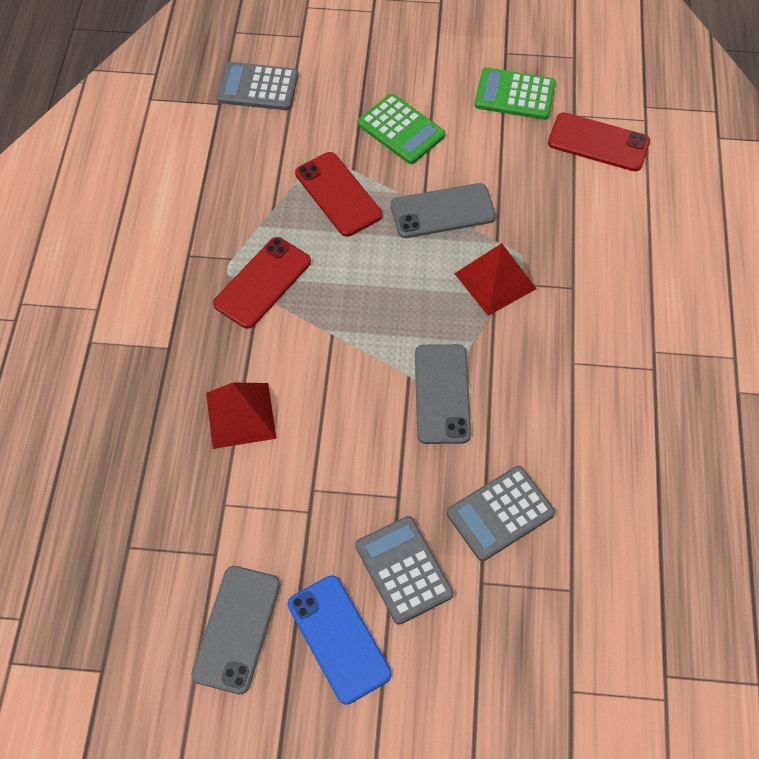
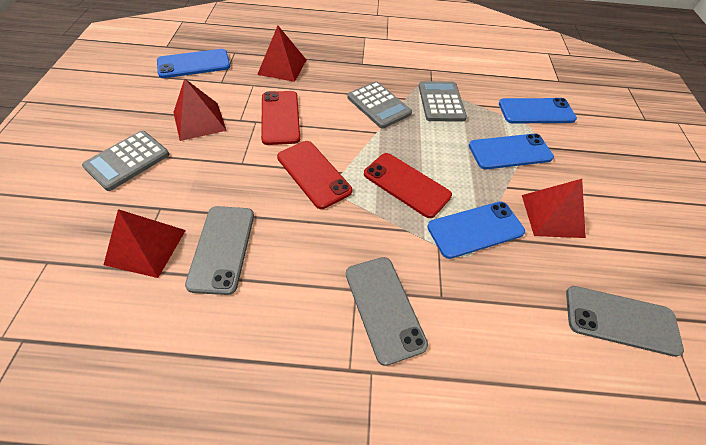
blue phone: [288,575,392,705] = 1 -> [157,49,230,78] [427,201,525,259] [469,133,554,169] [499,98,577,124] = 4
green calculator: [358,94,445,164] [475,67,556,120] = 2 -> none = 0
red pyramid: [206,383,277,449] [454,243,536,316] = 2 -> [104,209,186,278] [173,78,227,141] [257,26,306,82] [522,179,586,238] = 4

